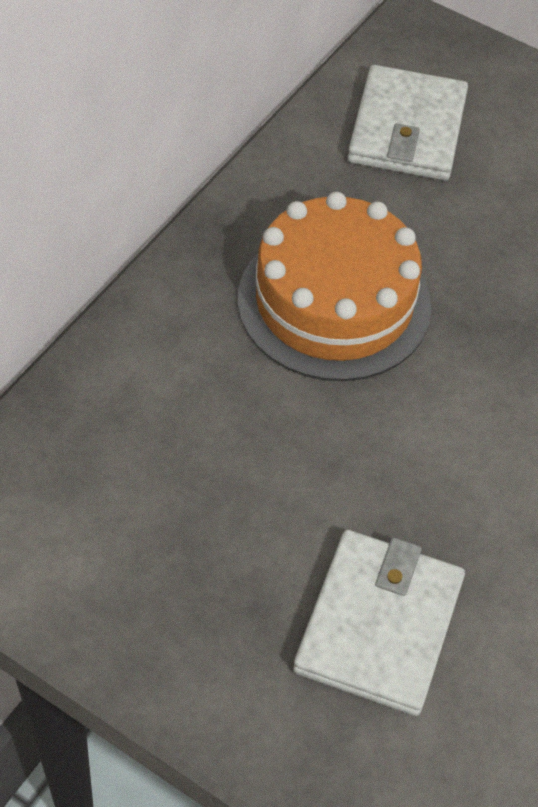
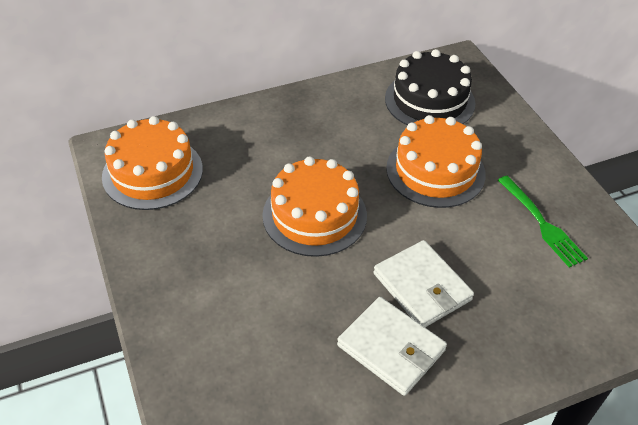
black cake: none = 0 -> [385,49,475,125] = 1
green fork: none = 0 -> [498,176,588,267] = 1
orange cake: [238,192,431,381] = 1 -> [102,116,203,210] [262,156,367,257] [386,115,486,208] = 3

